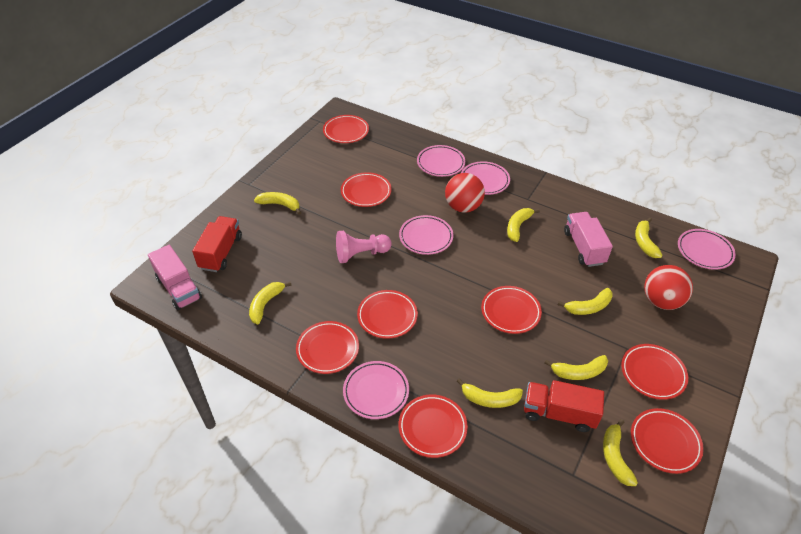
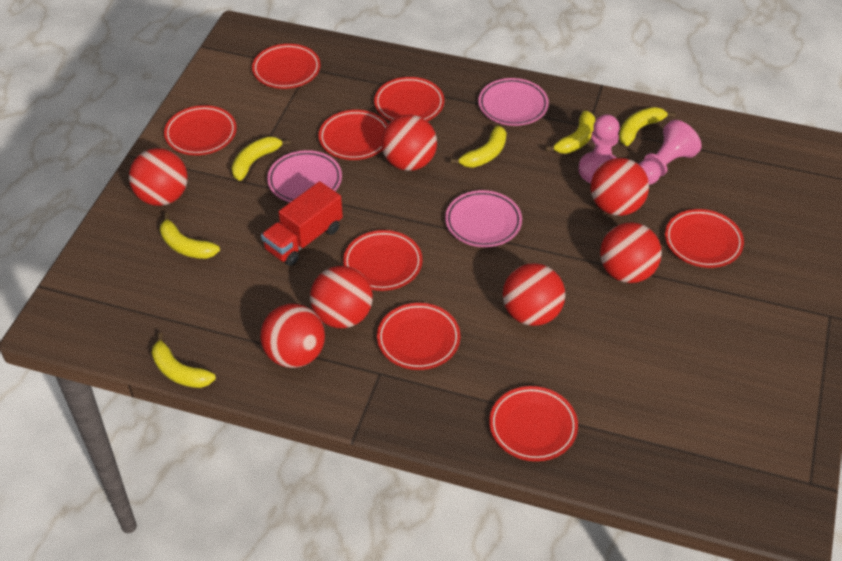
pink pawn: [336,231,392,263] = 1 -> [579,114,620,183] [639,120,702,185] = 2
pink plate: [343,361,409,419] [399,215,453,255] [417,145,465,177] [461,161,510,195] [678,229,736,270] = 5 -> [267,150,342,202] [445,190,522,247] [478,78,549,126] = 3
pink truck: [148,245,202,310] [564,212,613,267] = 2 -> none = 0
red ball: [445,173,485,213] [644,265,693,310] = 2 -> [129,148,188,206] [260,304,325,368] [310,266,373,328] [381,115,437,171] [503,263,565,326] [591,158,649,216] [600,222,662,283] = 7
red truck: [192,216,242,272] [524,380,604,432] = 2 -> [261,181,343,266] = 1
yellow banana: [249,282,291,324] [254,192,301,215] [457,378,523,408] [507,208,540,242] [544,355,608,380] [558,288,613,315] [603,419,638,486] [635,218,663,258] = 8 -> [152,333,216,388] [160,213,220,259] [232,137,291,181] [450,125,506,168] [545,111,595,154] [619,107,675,146] = 6

